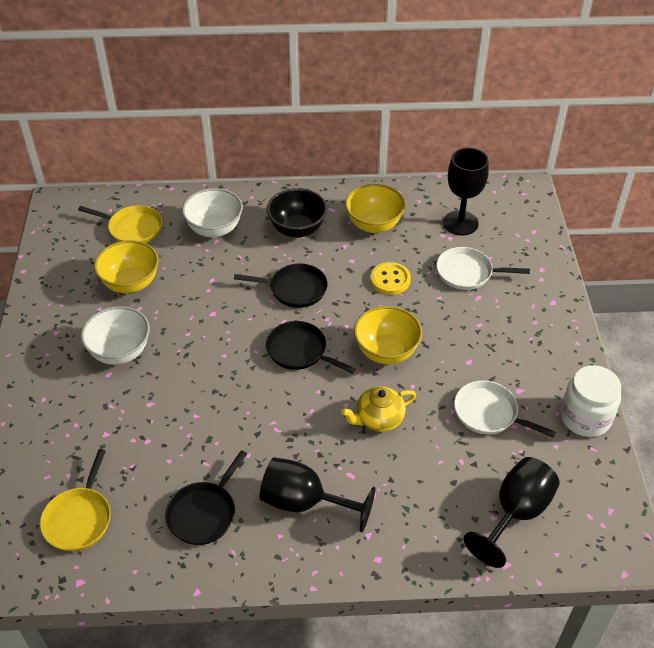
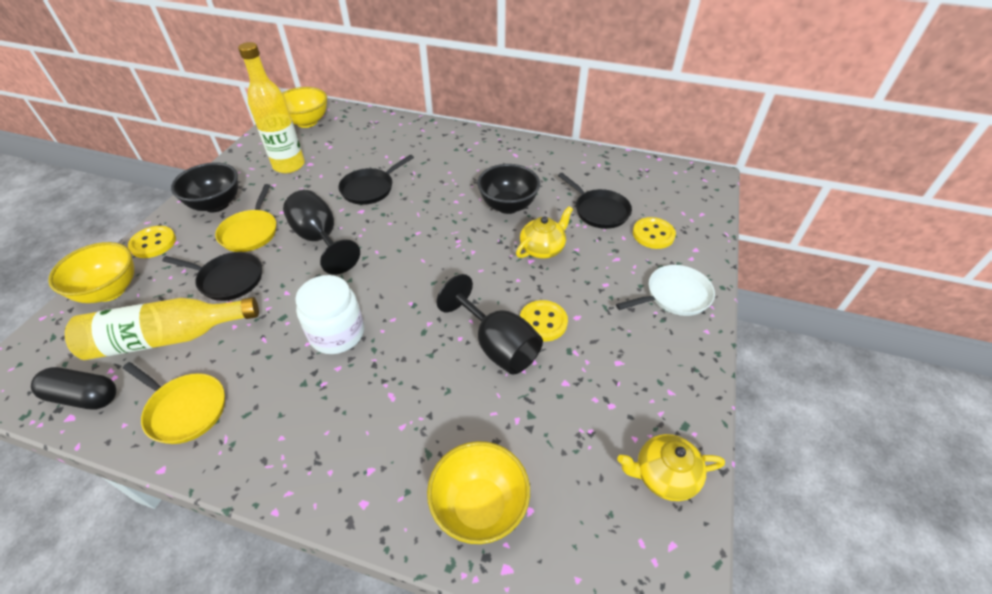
black bowl: [267,188,327,238] = 1 -> [171,162,238,212] [477,164,540,214] = 2
black capsule: none = 0 -> [31,367,116,410] = 1
black goblet: [260,457,375,532] [443,148,489,235] [464,457,560,568] = 3 -> [283,190,360,275] [436,274,543,375] = 2
white bowl: [81,306,150,365] [182,188,243,238] = 2 -> none = 0
white pan: [436,247,530,290] [454,381,556,438] = 2 -> [616,265,715,316] = 1
yellow bottle: none = 0 -> [65,297,259,360] [238,42,305,173] = 2
yellow button: [370,262,411,295] = 1 -> [128,226,176,258] [520,300,568,342] [633,217,676,249] = 3
yellow teapot: [341,386,416,432] = 1 -> [516,206,573,259] [617,434,725,501] = 2

